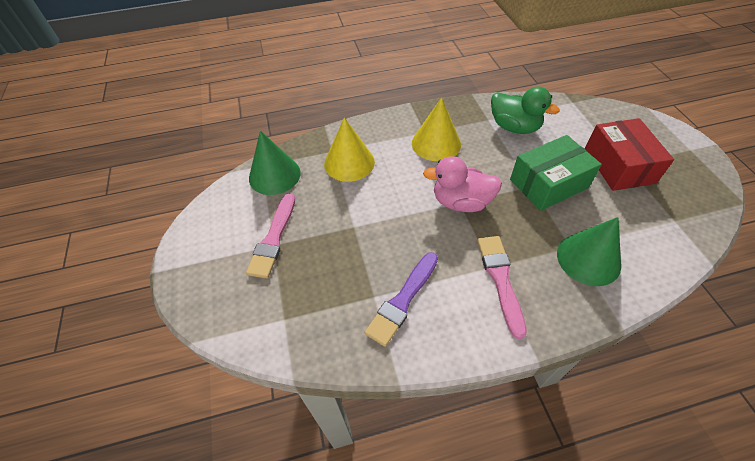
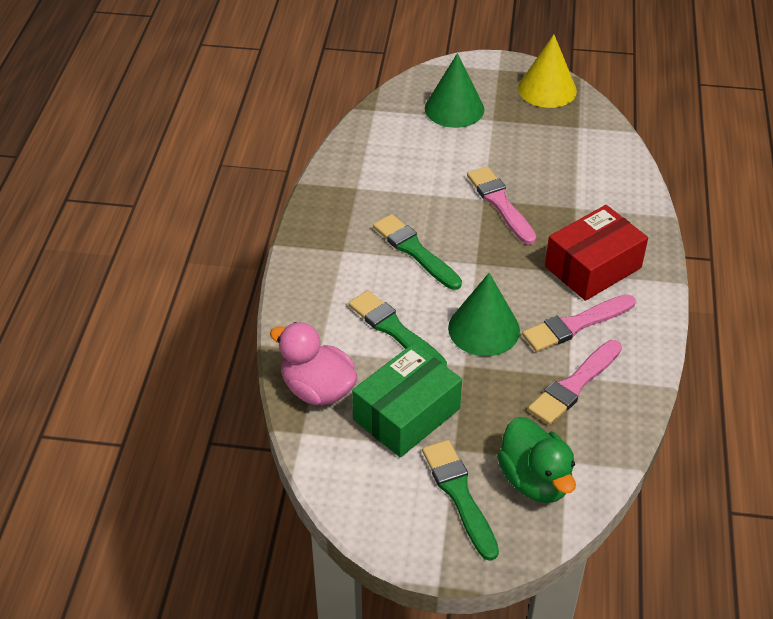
green brush: none = 0 -> [349,290,447,367] [373,214,462,290] [422,440,499,561] = 3
pink brush: [246,194,295,279] [477,236,527,339] = 2 -> [467,166,536,245] [522,294,636,352] [528,340,622,425] = 3
purple brush: [365,252,438,347] = 1 -> none = 0
yellow cone: [324,117,375,182] [412,98,461,161] = 2 -> [518,34,577,108] = 1

